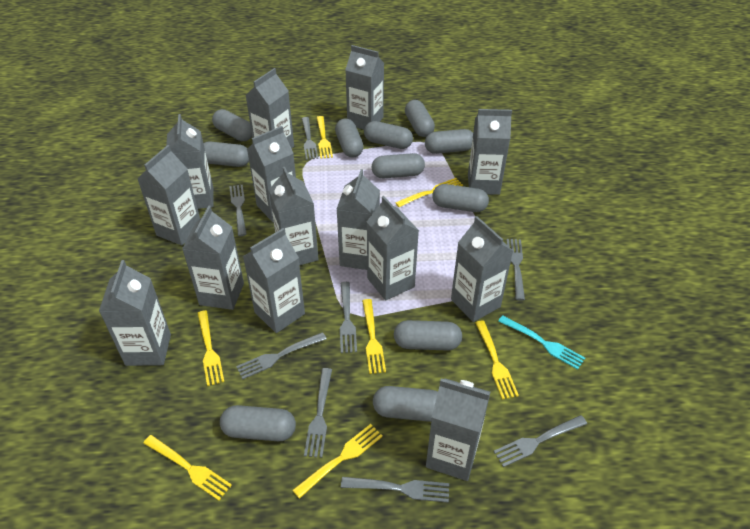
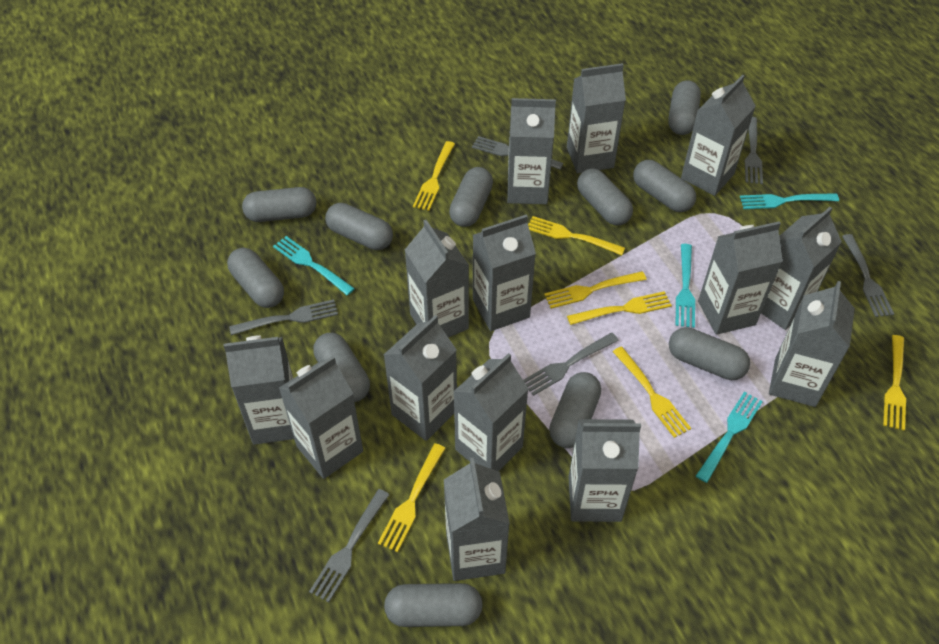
grey fork: [229,185,247,236] [236,332,327,379] [302,117,318,160] [304,368,332,458] [340,282,357,353] [341,477,449,503] [493,415,587,467] [507,239,525,301] = 8 -> [229,299,338,335] [309,489,390,602] [472,136,563,170] [523,333,619,396] [745,117,763,184] [842,234,894,317] = 6
turquoise fork: [498,315,585,370] = 1 -> [273,236,355,296] [675,244,695,328] [696,392,763,483] [740,193,839,209] = 4

